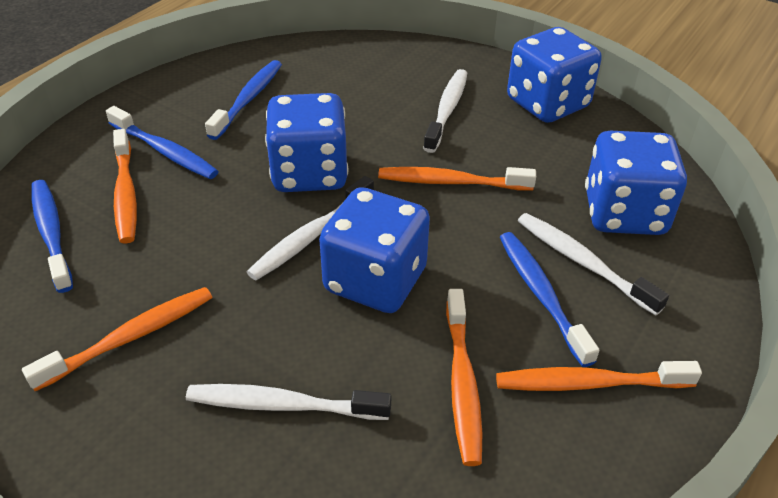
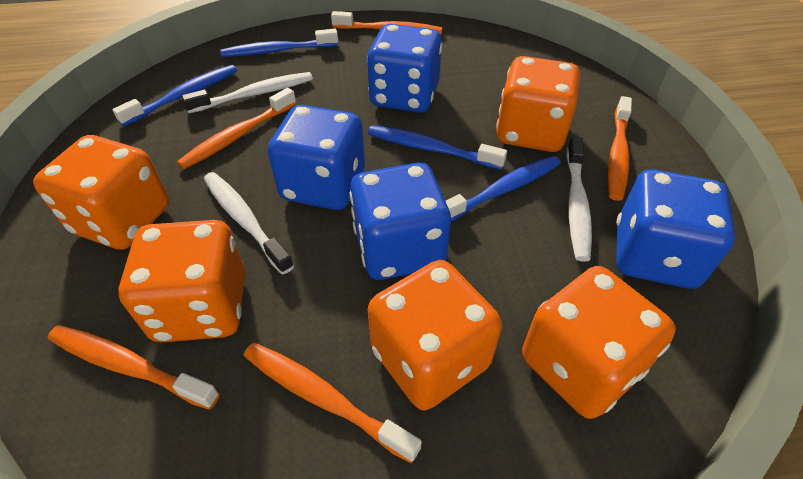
orange dice: none = 0 -> [33,135,169,250] [119,220,245,343] [368,260,502,411] [496,56,580,152] [522,266,676,419] = 5
white toothbrush: [186,384,391,420] [247,176,374,280] [423,69,467,153] [518,213,669,315] = 4 -> [182,72,313,113] [204,172,294,274] [566,137,592,262] = 3

